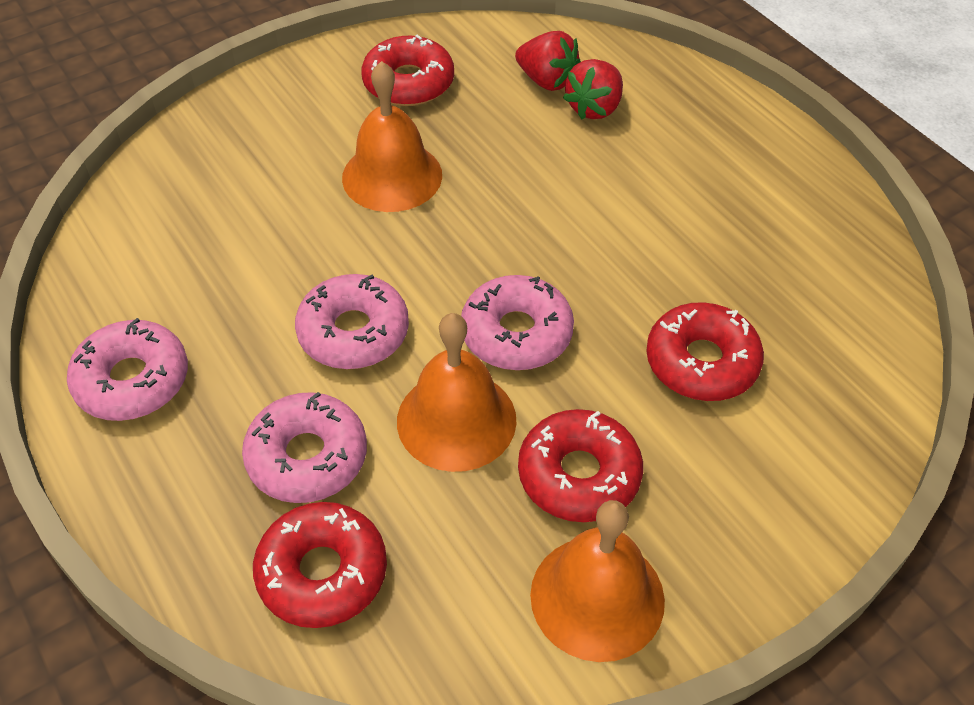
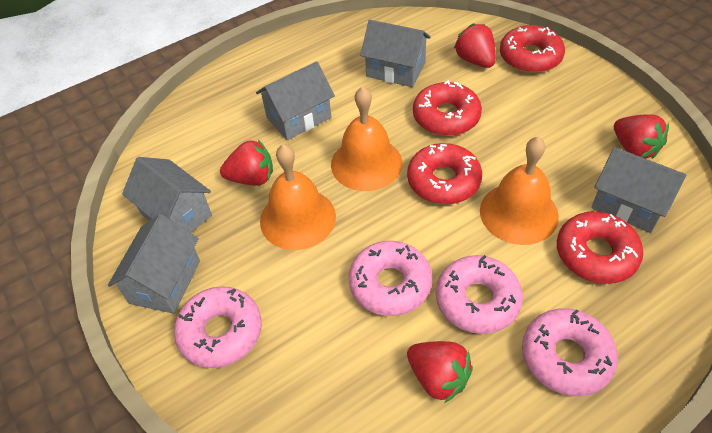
grey house: none = 0 -> [108,214,200,314] [122,157,212,233] [256,61,335,140] [360,20,431,87] [591,147,686,233] = 5
red strawberry: [515,31,581,91] [563,59,623,119] = 2 -> [220,140,273,186] [407,341,473,403] [454,23,496,68] [614,114,669,159] = 4

